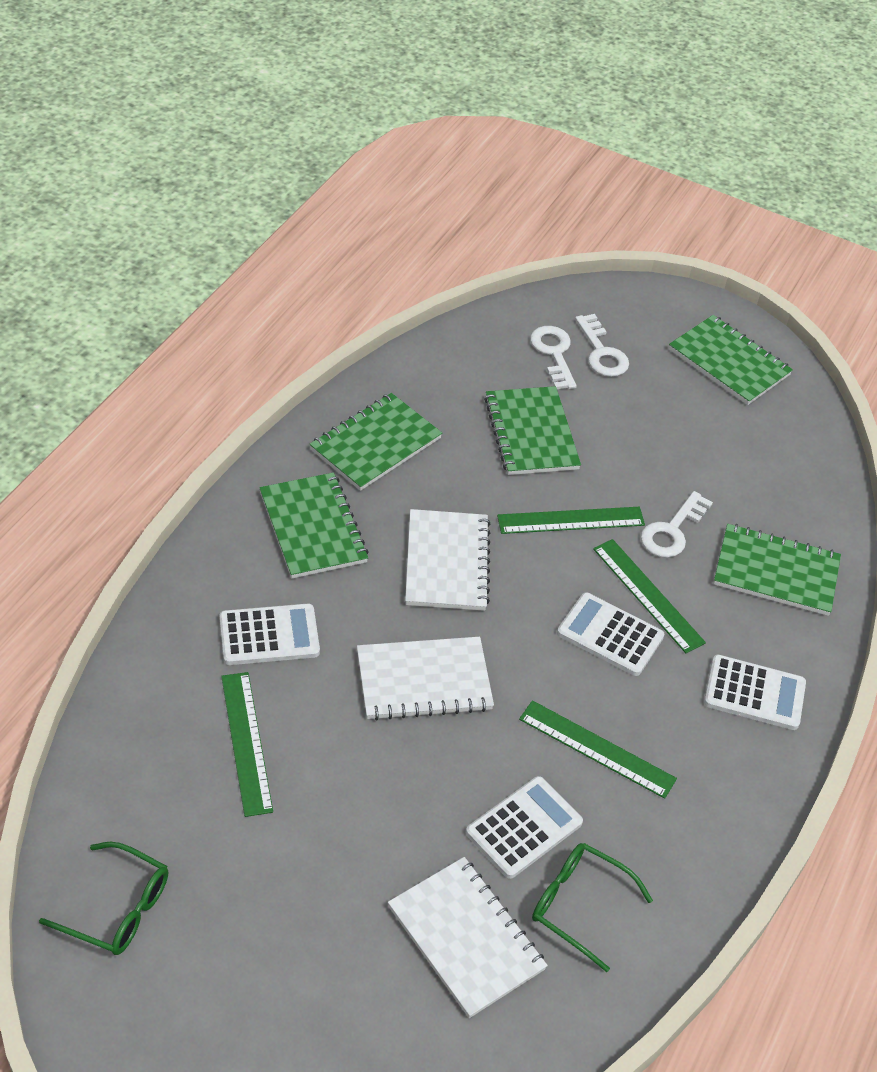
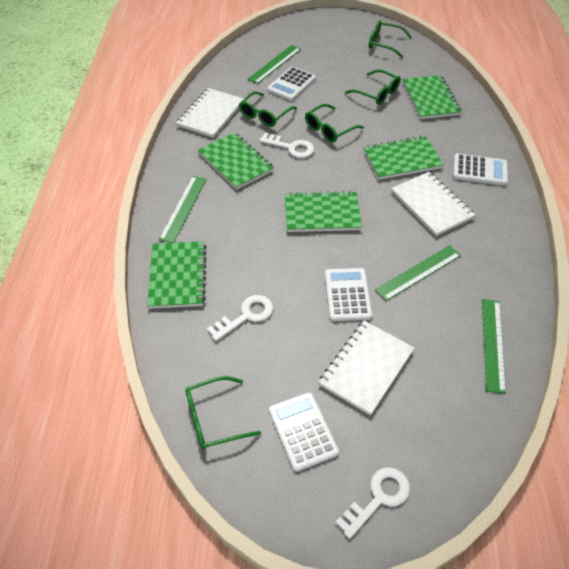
green glasses: [39,842,168,955] [532,843,653,972] = 2 -> [185,376,261,450] [239,91,297,127] [305,104,364,143] [345,69,401,105] [369,20,412,58] = 5

